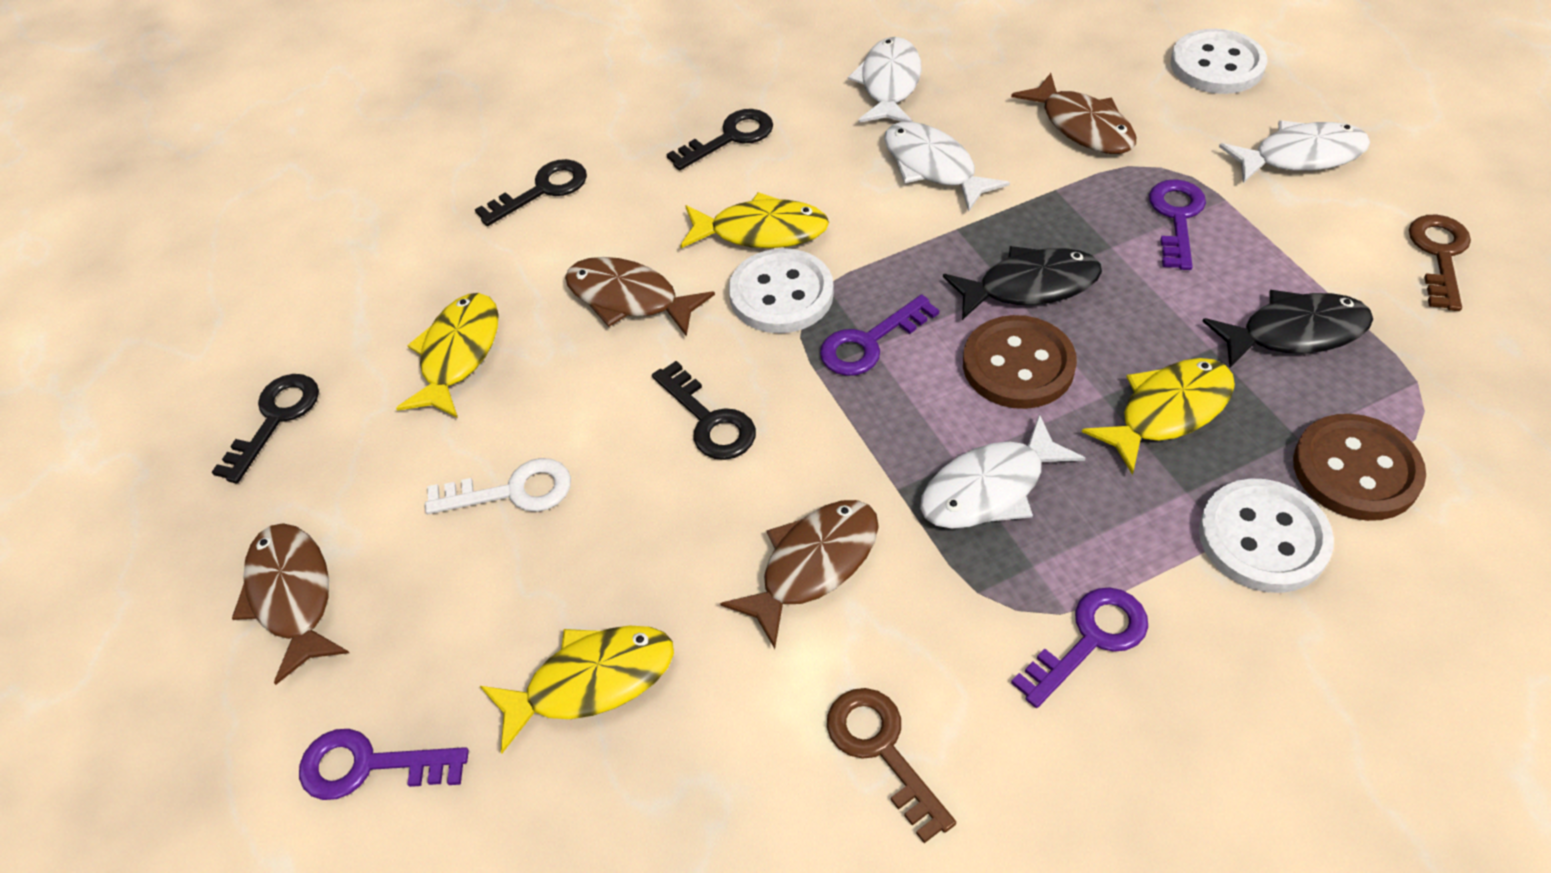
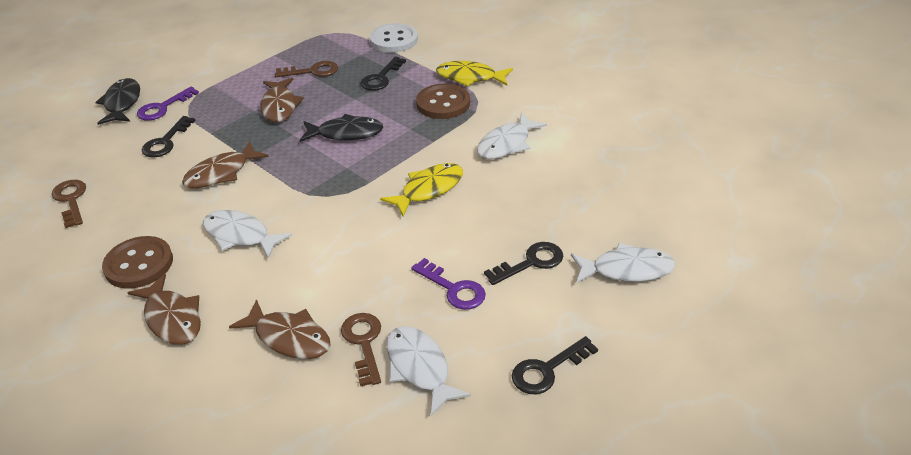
brown key: [827,688,956,843] [1409,214,1471,311] = 2 -> [52,180,86,228] [275,61,338,77] [341,313,381,386] = 3
purple key: [299,729,469,800] [820,294,939,376] [1011,587,1148,708] [1149,179,1206,270] = 4 -> [137,87,199,121] [411,258,486,310] = 2
white button: [729,248,834,333] [1171,29,1267,94] [1199,479,1334,593] = 3 -> [370,23,418,53] = 1
white key: [425,458,571,514] = 1 -> none = 0
yellow fish: [396,293,499,418] [480,625,674,753] [680,192,829,248] [1082,358,1235,475] = 4 -> [380,163,463,217] [436,61,513,87] = 2

